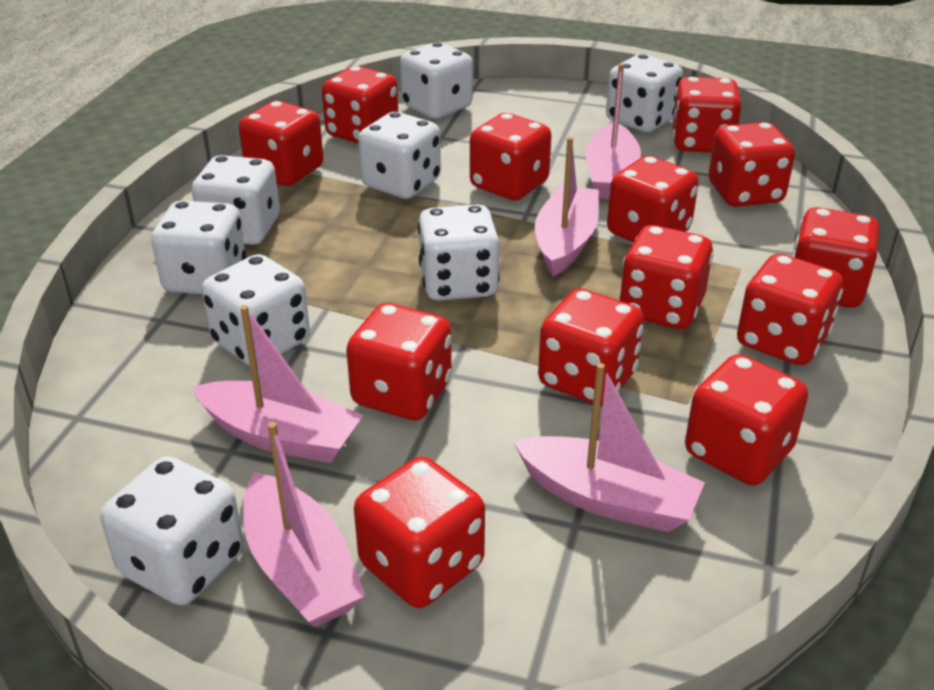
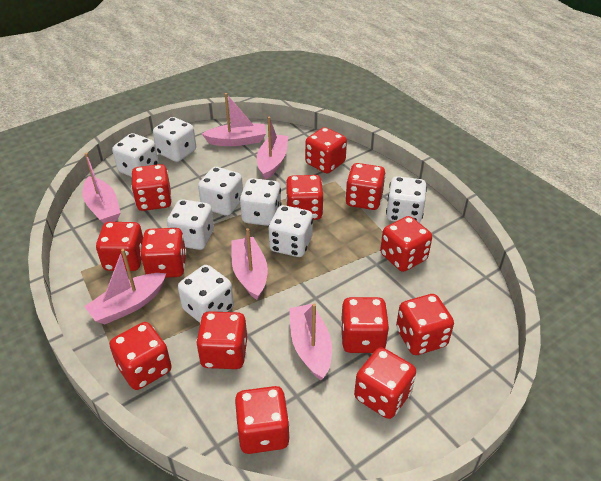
pink boat: [193,305,364,463] [243,422,366,627] [513,363,705,532] [535,137,599,276] [586,63,641,199] = 5 -> [83,153,120,224] [84,249,166,324] [202,93,266,146] [232,228,268,300] [257,117,288,180] [289,303,332,380] = 6

